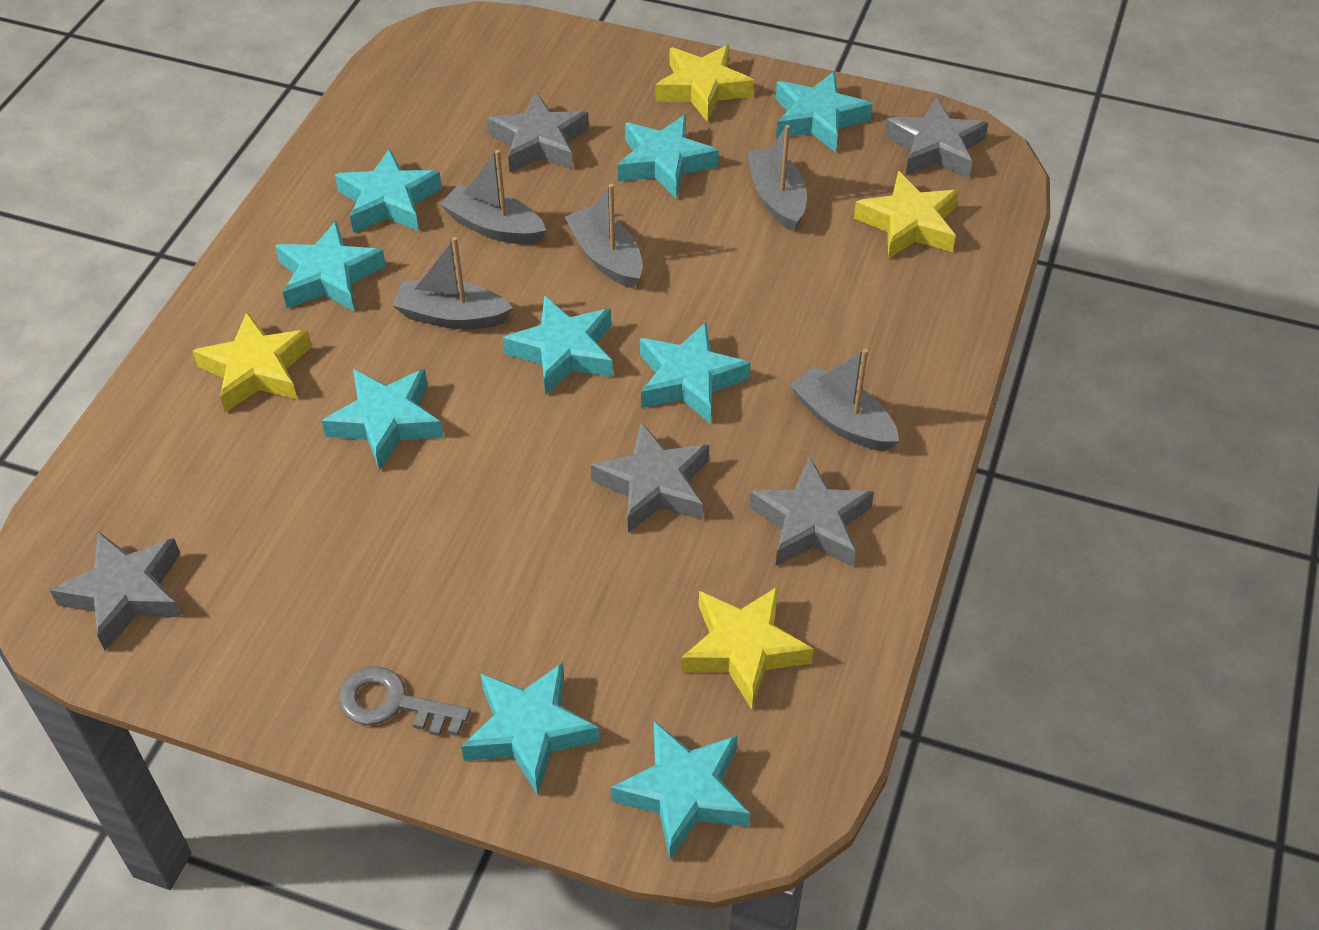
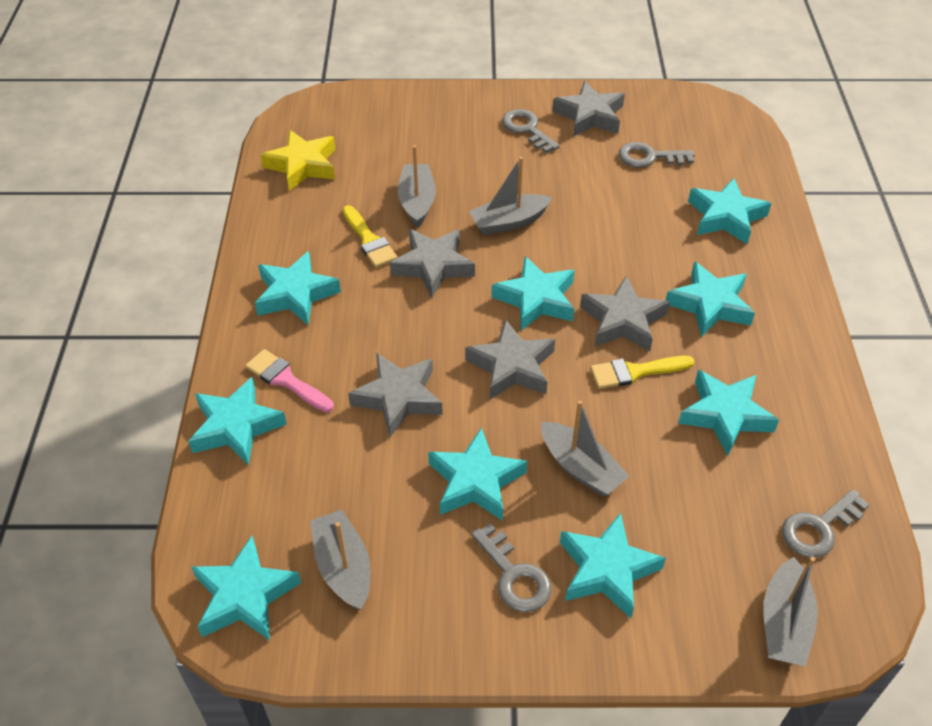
grey key: [339,666,470,736] = 1 -> [471,523,551,612] [502,109,560,153] [619,142,695,167] [782,489,870,558] = 4
pink brush: none = 0 -> [245,349,334,412] = 1
yellow brush: none = 0 -> [343,205,398,267] [590,356,694,389] = 2
yellow star: [193,312,312,413] [655,45,754,122] [681,586,814,709] [854,171,959,259] = 4 -> [260,130,335,191] = 1

